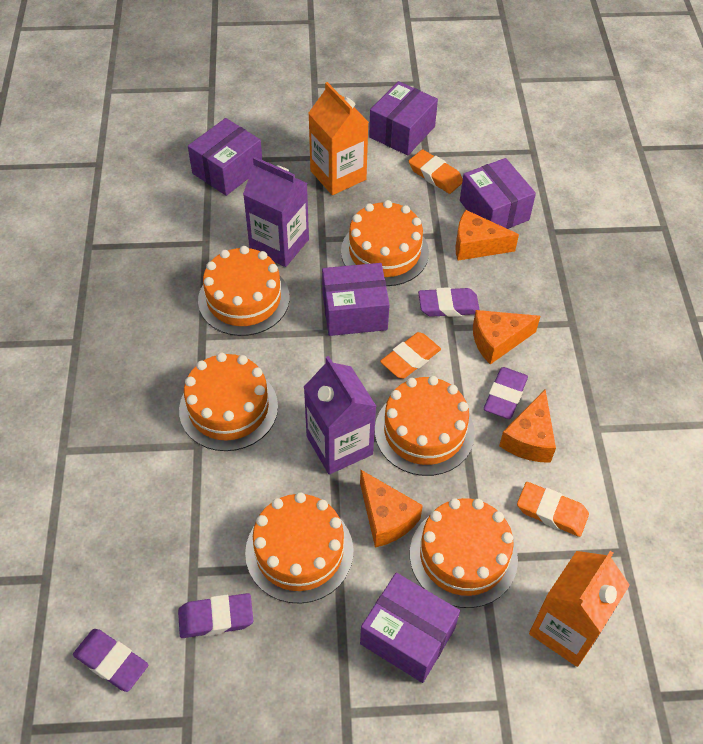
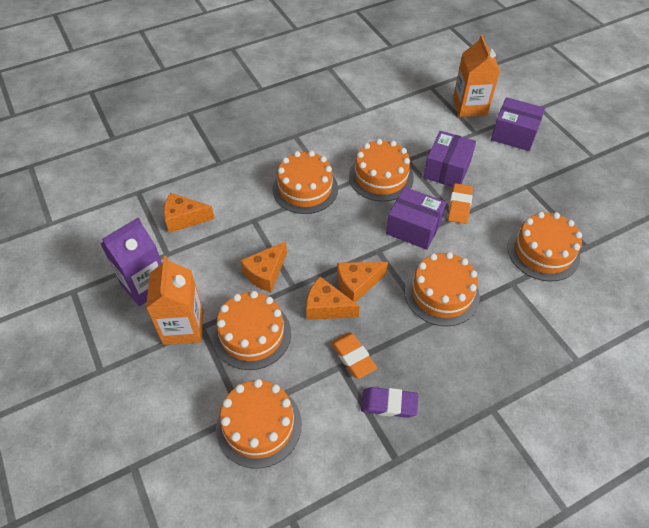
orange eraser: [380,332,441,379] [409,149,463,194] [517,482,589,537] = 3 -> [331,333,377,379] [448,183,473,224] = 2
purple box: [188,118,262,196] [322,263,390,336] [360,573,460,683] [369,81,438,156] [460,158,536,229] = 5 -> [386,187,446,250] [423,131,476,187] [491,97,545,151] = 3
purple carton: [243,157,309,267] [304,356,377,474] = 2 -> [101,217,162,306] = 1
purple eraser: [73,629,148,692] [178,593,253,638] [418,287,480,317] [484,367,528,419] = 4 -> [361,387,418,418] = 1

